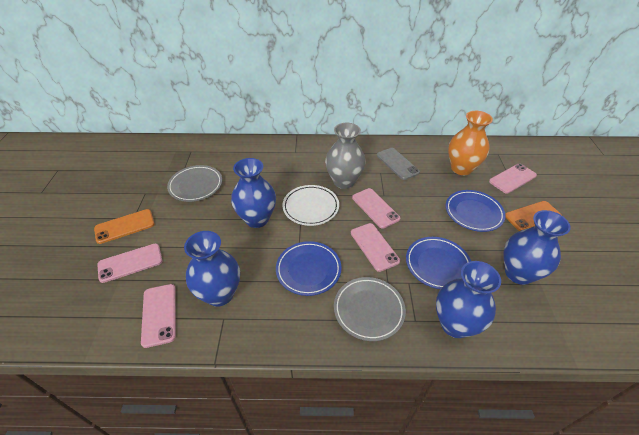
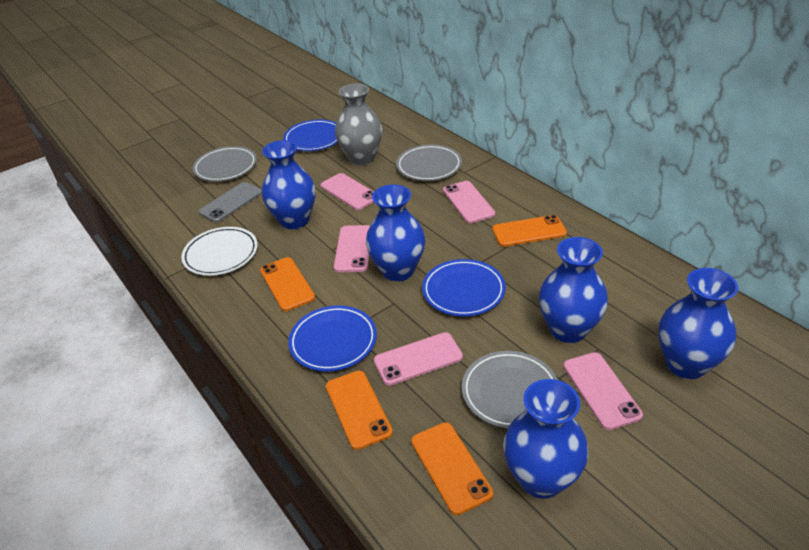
blue vase: [184,231,240,307] [231,158,276,228] [436,261,501,338] [503,210,571,285] = 4 -> [262,140,315,229] [366,184,425,282] [503,379,588,499] [539,237,608,343] [658,268,738,379] = 5
grey plate: [167,165,222,202] [334,277,406,341] = 2 -> [193,146,257,182] [396,145,462,181] [462,351,558,428] = 3
orange phone: [94,209,155,244] [505,201,561,231] = 2 -> [260,257,315,311] [326,371,393,450] [411,422,493,515] [492,215,567,247] = 4
orange vase: [448,111,493,175] = 1 -> none = 0

